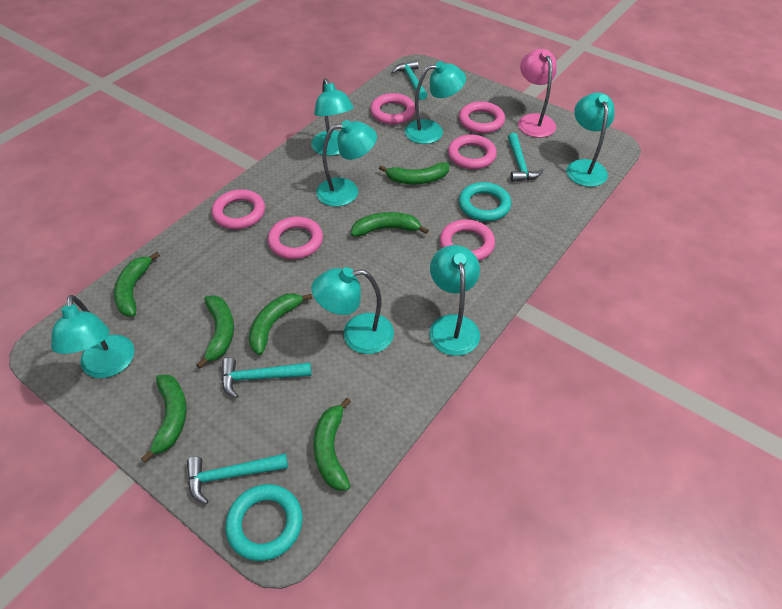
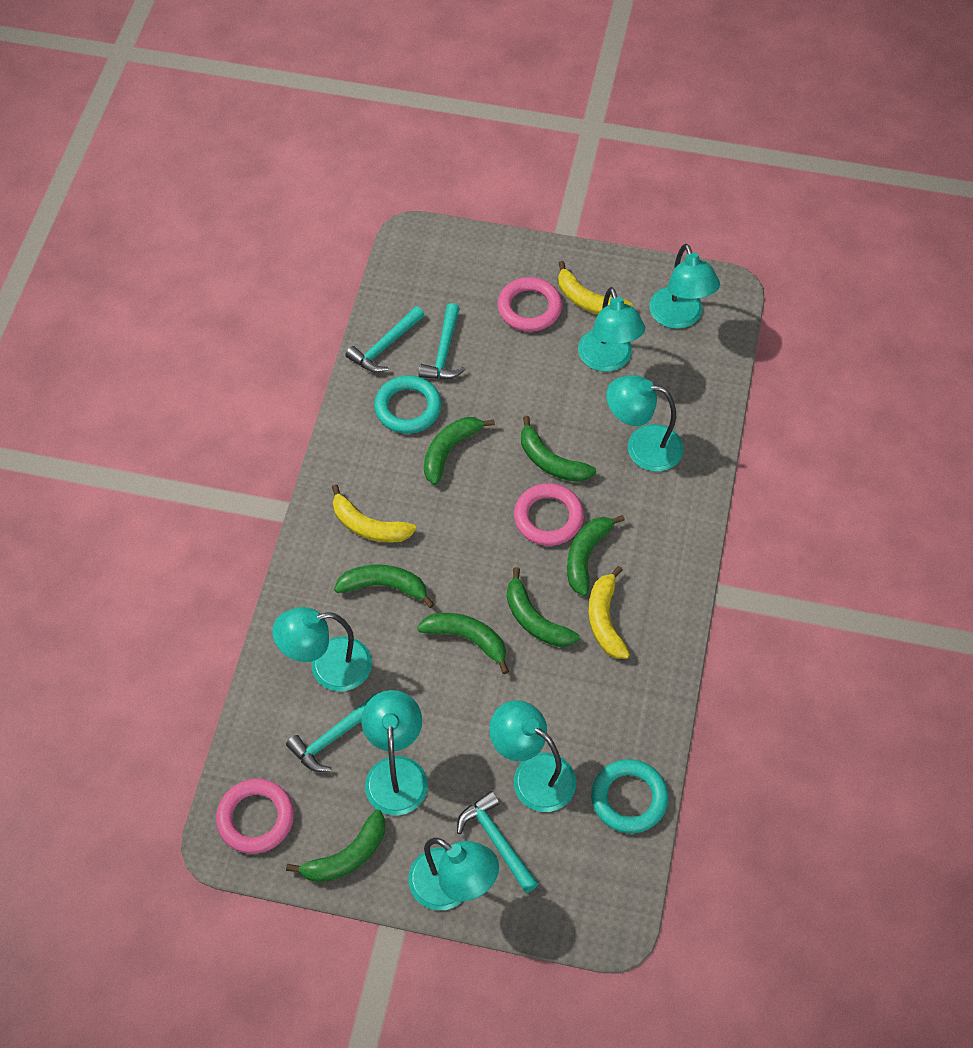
pink lamp: [518,49,557,138] = 1 -> none = 0
pink ring: [211,189,265,229] [268,217,323,259] [370,93,415,124] [440,220,495,261] [448,135,497,169] [459,101,505,133] = 6 -> [216,779,294,854] [497,277,562,332] [514,483,584,546] = 3
yellow banana: none = 0 -> [332,484,416,543] [558,261,633,314] [588,566,630,659] = 3

